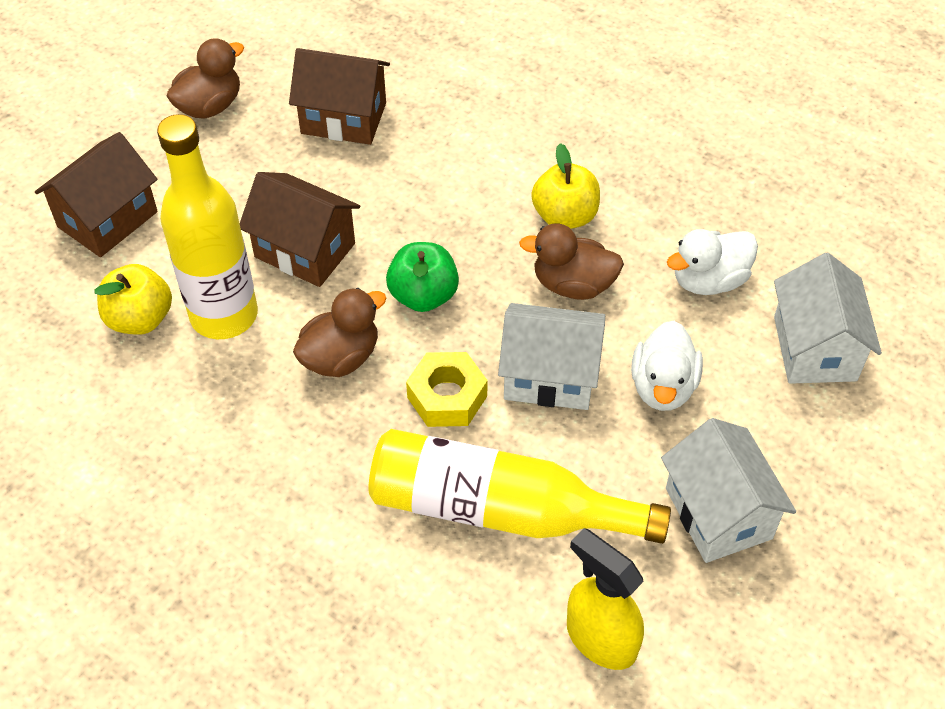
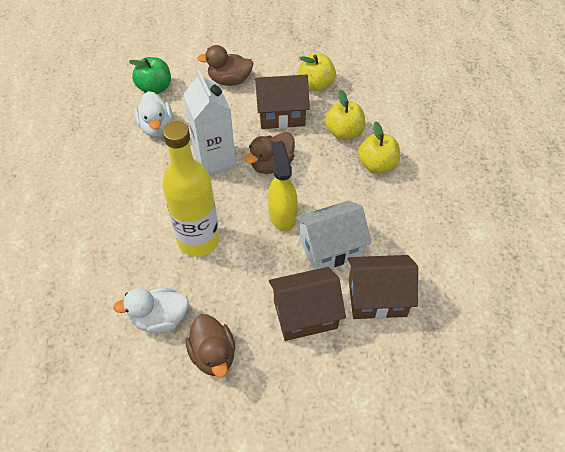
white carton: none = 0 -> [183,70,236,176] = 1
white house: [498,303,605,410] [661,418,796,563] [774,253,882,384] = 3 -> [295,201,371,270] = 1
yellow apple: [95,264,172,335] [531,143,600,229] = 2 -> [298,54,336,92] [325,90,365,140] [358,122,400,174] = 3
yellow bottle: [157,114,258,339] [369,429,671,544] = 2 -> [162,121,220,257] = 1
yellow nut: [406,352,488,427] = 1 -> none = 0

